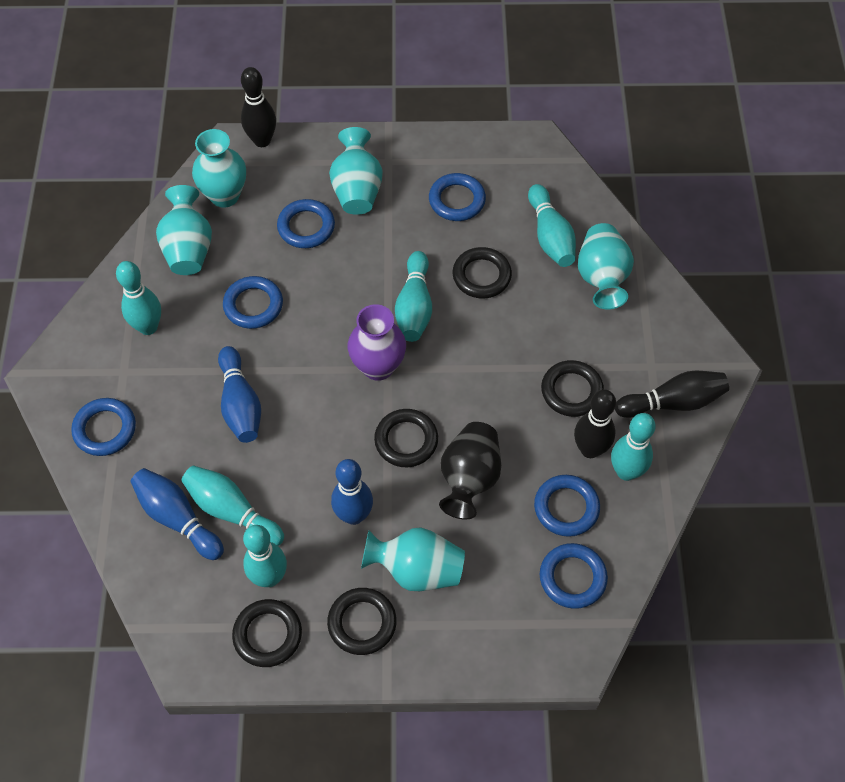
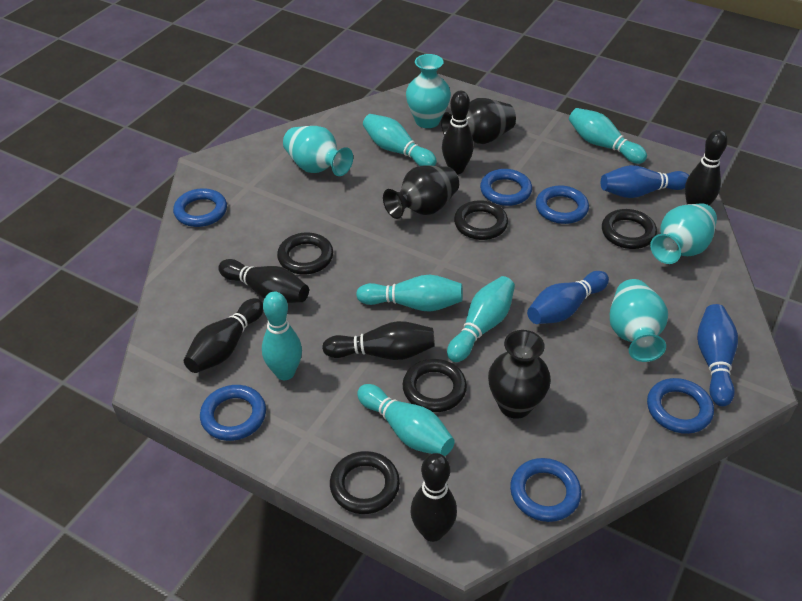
black bowling pin: [241,67,276,147] [574,389,616,458] [615,370,729,418] = 3 -> [184,298,263,373] [218,259,309,303] [322,321,435,360] [410,453,457,542] [442,91,474,174] [685,130,728,206] = 6
black vase: [439,422,501,520] = 1 -> [383,165,459,219] [441,98,516,144] [488,330,551,419] = 3
purple vase: [348,304,406,381] = 1 -> none = 0
turquoise vase: [156,185,212,275] [192,129,246,207] [329,127,383,215] [361,527,465,591] [578,223,634,309] = 5 -> [283,126,353,176] [406,54,451,128] [610,279,668,362] [650,203,717,264] = 4

